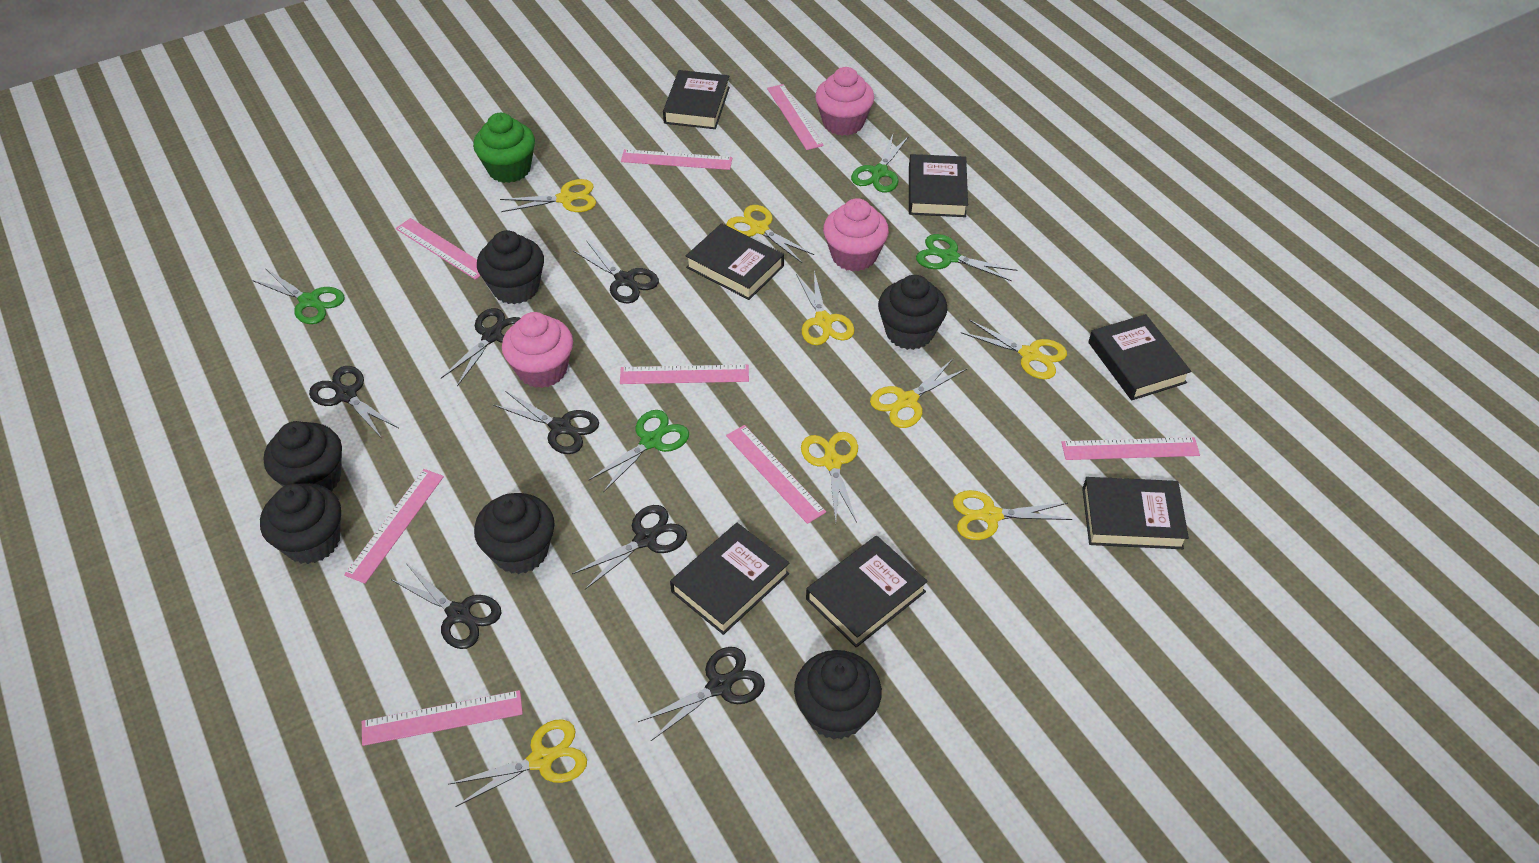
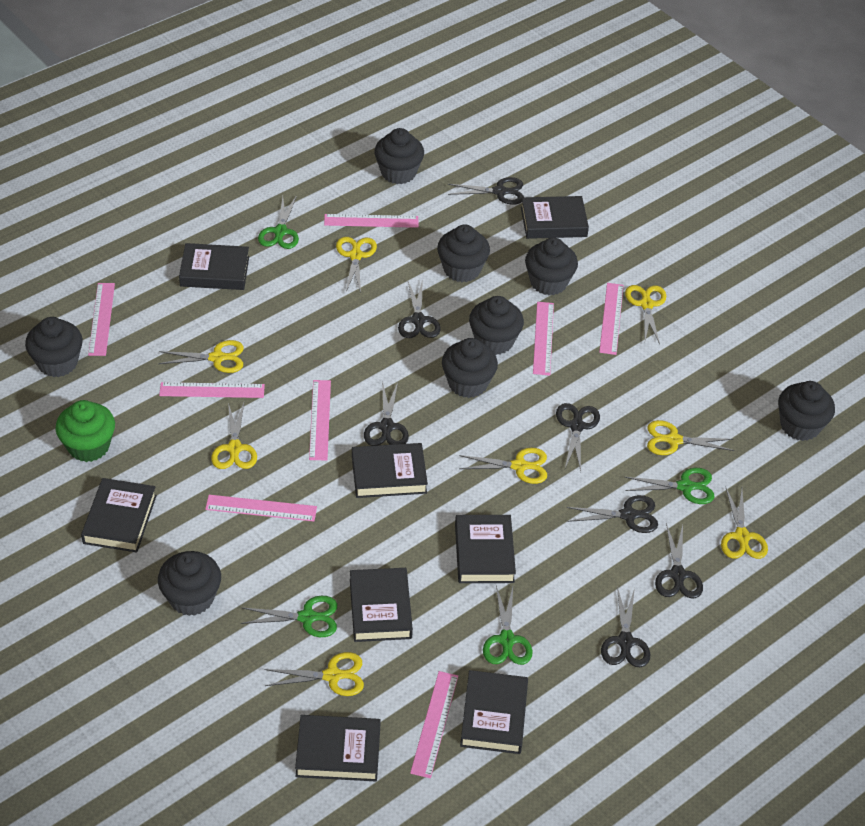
black book: [663,70,730,129] [670,523,789,635] [686,223,784,300] [806,536,928,648] [909,154,968,217] [1082,477,1189,549] [1088,314,1191,400] = 7 -> [81,478,157,552] [179,243,249,290] [295,715,381,781] [350,568,413,642] [352,443,428,498] [455,515,516,583] [460,670,528,754] [521,196,589,239] = 8
black cupcake: [260,483,341,564] [264,421,342,491] [474,493,555,574] [477,230,544,304] [794,650,882,740] [878,275,947,350] = 6 -> [25,317,83,377] [158,551,221,616] [374,128,424,184] [437,224,490,282] [442,338,498,398] [469,296,524,355] [525,237,578,295] [778,381,835,441] = 8
pink cupcake: [502,312,573,388] [815,67,874,136] [823,198,889,272] = 3 -> none = 0

